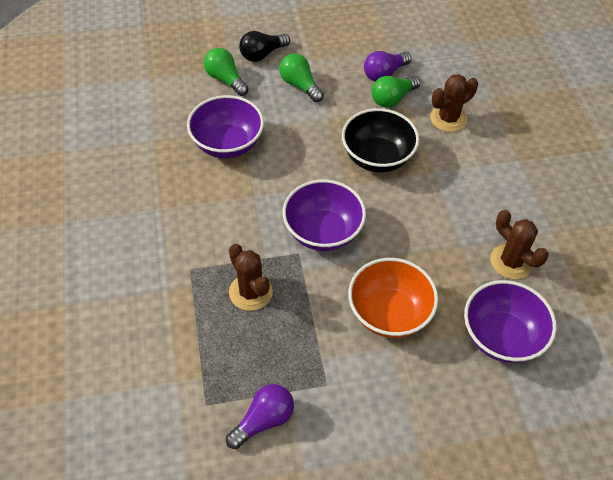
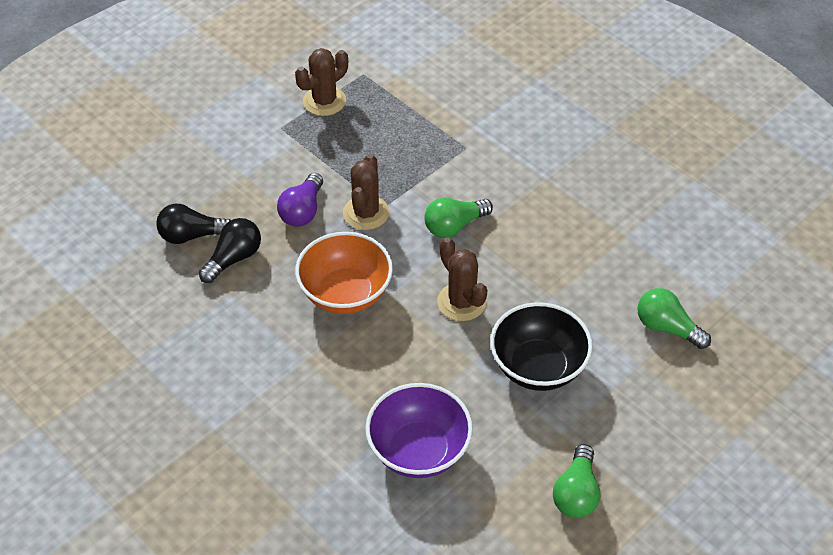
black light bulb: [239,31,290,62] = 1 -> [156,204,231,244] [199,218,261,283] = 2
purple bowl: [187,95,264,158] [283,180,366,251] [464,280,557,363] = 3 -> [365,383,473,478] = 1
purple light bulb: [226,384,294,449] [364,51,412,82] = 2 -> [277,173,323,226] = 1

